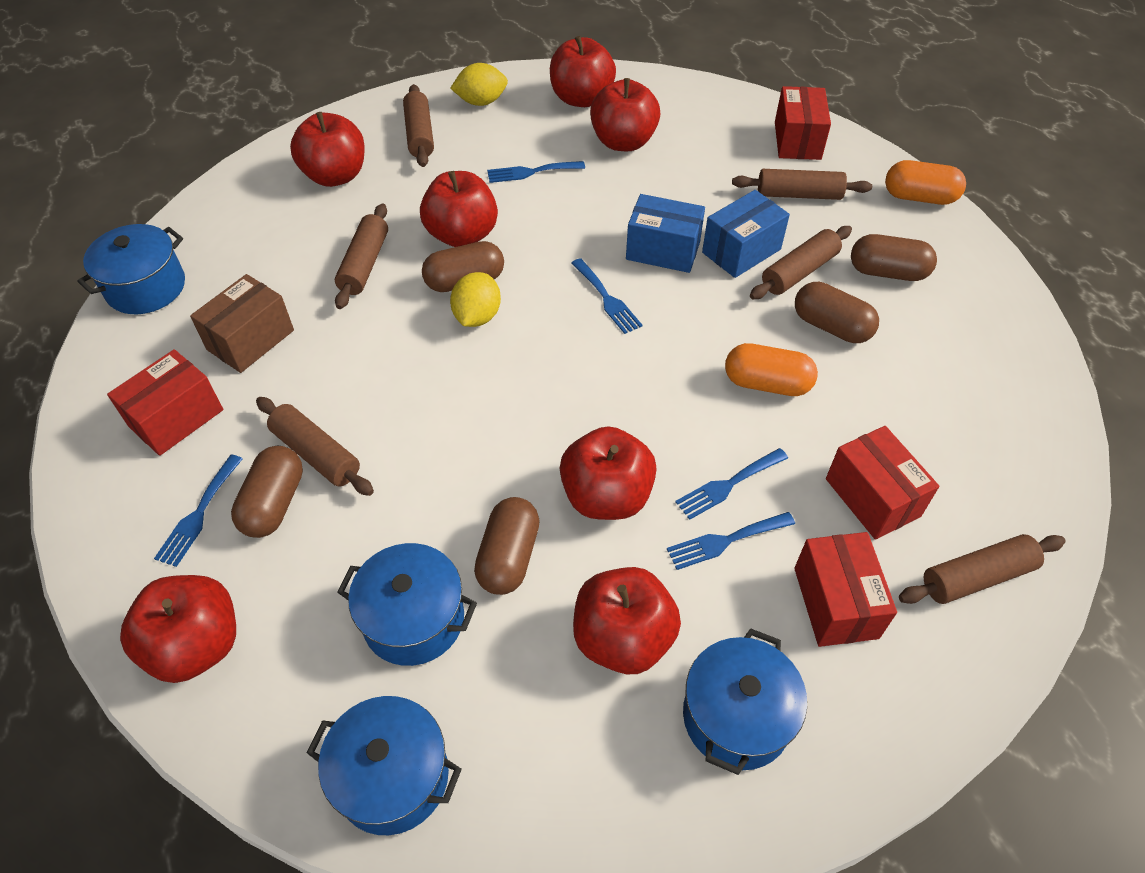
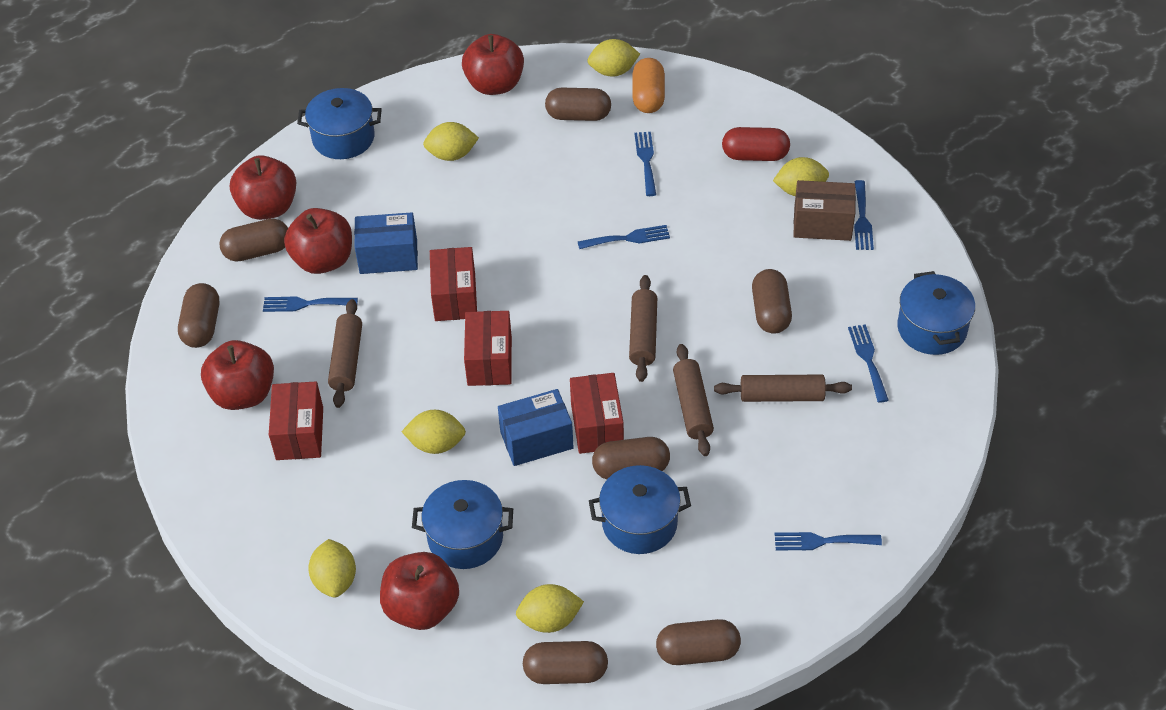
blue fork: [154,454,242,567] [487,161,585,183] [571,258,642,334] [667,512,795,570] [675,448,788,520] = 5 -> [263,296,358,312] [578,225,670,249] [634,132,656,196] [775,532,882,550] [848,324,889,403] [854,180,874,250] = 6
brown capsule: [231,446,303,538] [422,241,504,292] [474,497,540,595] [795,282,879,343] [851,234,937,281] = 5 -> [178,283,219,348] [219,219,288,262] [523,641,608,684] [545,88,611,121] [592,437,670,479] [656,619,741,665] [752,269,792,334] = 7
brown rolling pin: [256,397,374,496] [335,204,388,309] [403,84,434,167] [732,169,872,200] [750,226,852,299] [899,534,1066,604] = 6 -> [328,299,362,408] [629,275,657,382] [673,344,714,456] [714,375,852,402] = 4
orange capsule: [725,343,818,396] [885,160,966,205] = 2 -> [632,58,665,113] = 1
red apple: [120,575,236,683] [290,112,365,187] [420,171,498,247] [550,36,616,107] [560,426,657,520] [573,567,681,674] [590,78,660,151] = 7 -> [201,340,274,410] [230,155,297,220] [284,208,352,274] [380,552,459,630] [462,34,524,95] = 5
red capsule: none = 0 -> [722,127,790,161] = 1
yellow lemon: [450,63,508,106] [450,272,501,327] = 2 -> [308,539,356,598] [401,410,466,454] [423,122,479,161] [516,584,584,633] [587,39,640,77] [773,157,829,196] = 6

